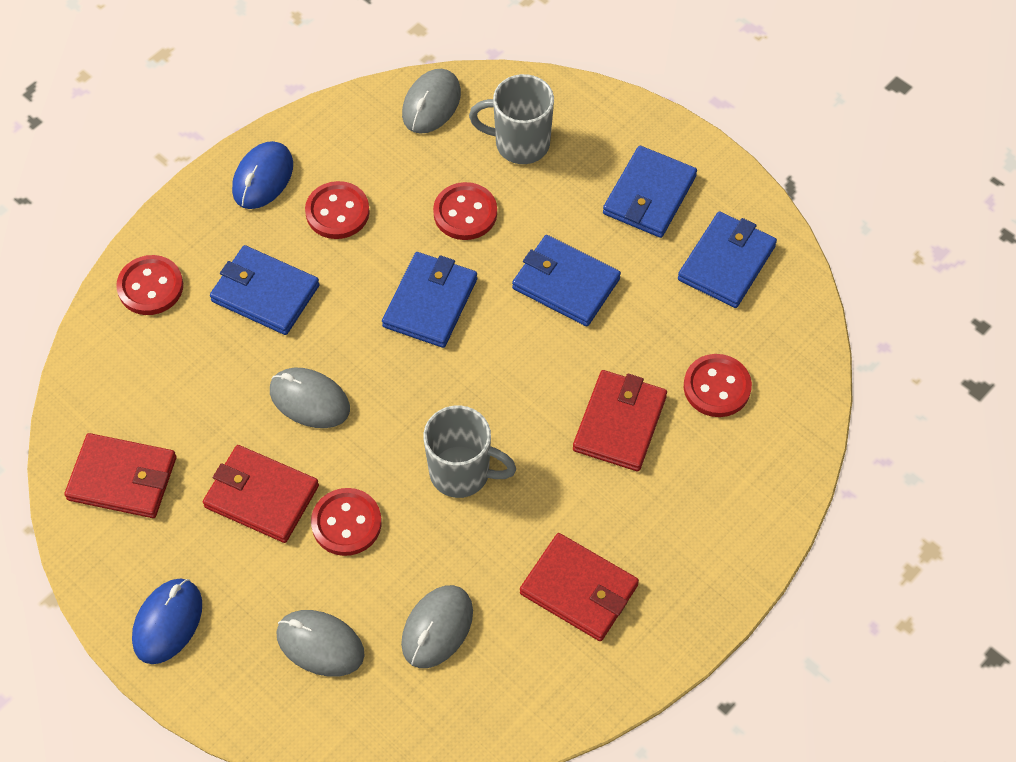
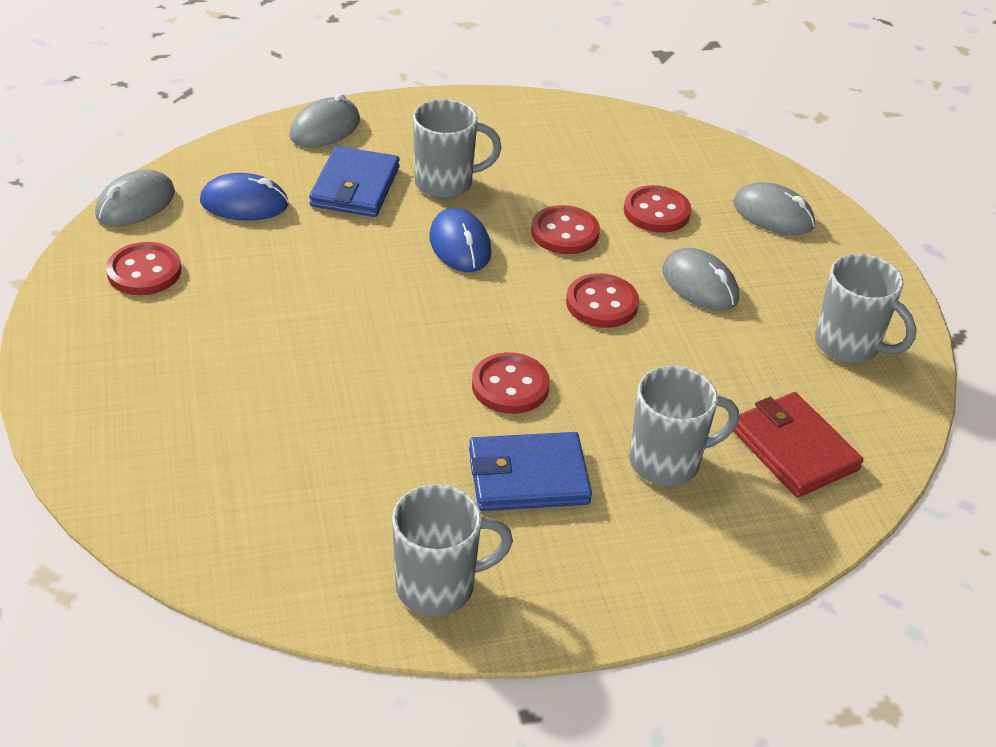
blue wallet: [210,245,320,335] [382,252,477,348] [512,235,621,326] [603,146,697,238] [678,211,777,308] = 5 -> [309,146,400,217] [469,432,592,511] = 2
grey mug: [423,405,516,498] [469,74,554,164] = 2 -> [392,484,513,616] [413,99,502,198] [629,366,739,486] [815,254,917,363] = 4
red wallet: [64,433,176,518] [203,445,319,543] [520,533,639,641] [573,370,667,471] = 4 -> [733,392,864,498] = 1

